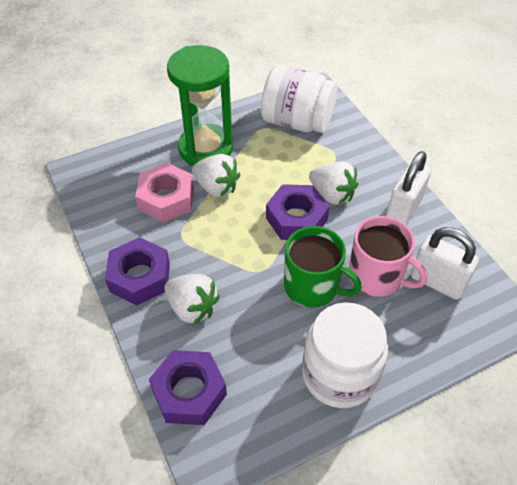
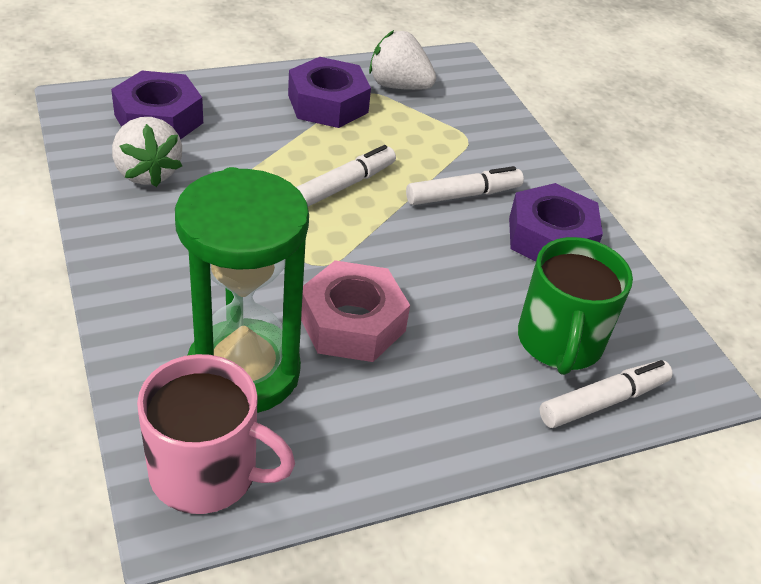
white jar: [261,65,338,133] [302,302,388,408] = 2 -> none = 0
white marker: none = 0 -> [296,145,396,207] [406,166,524,205] [540,360,673,428] = 3
white padlock: [386,151,431,225] [411,227,479,300] = 2 -> none = 0
white strawberry: [164,274,220,325] [192,154,240,197] [309,161,358,205] = 3 -> [112,117,182,187] [369,30,436,90] = 2

